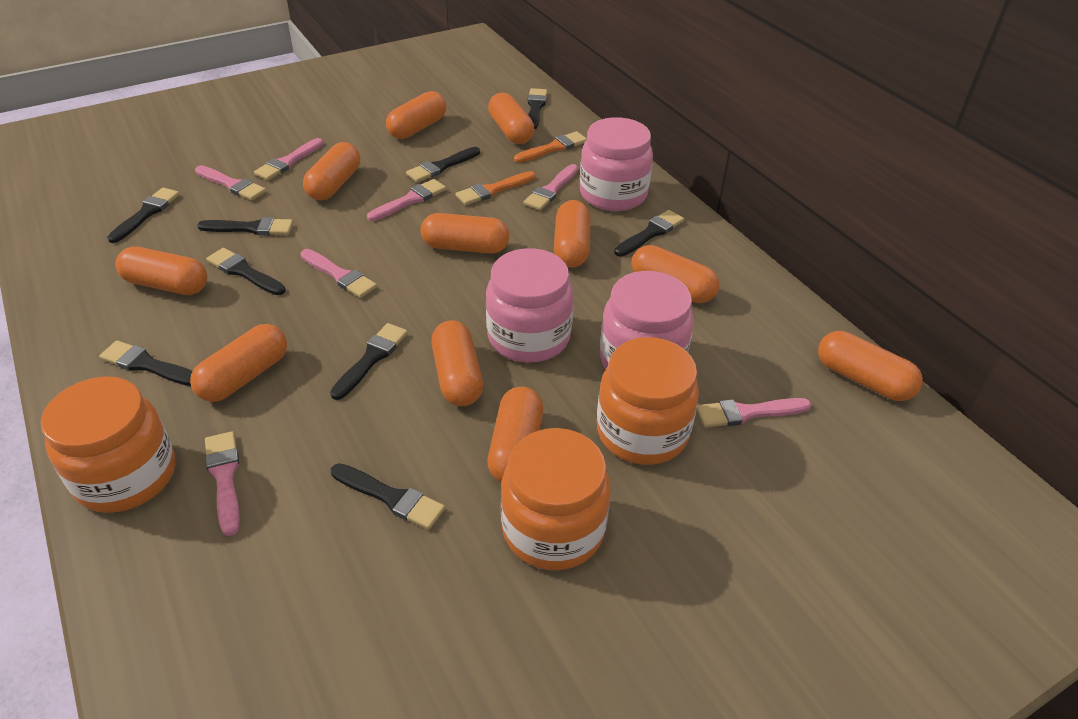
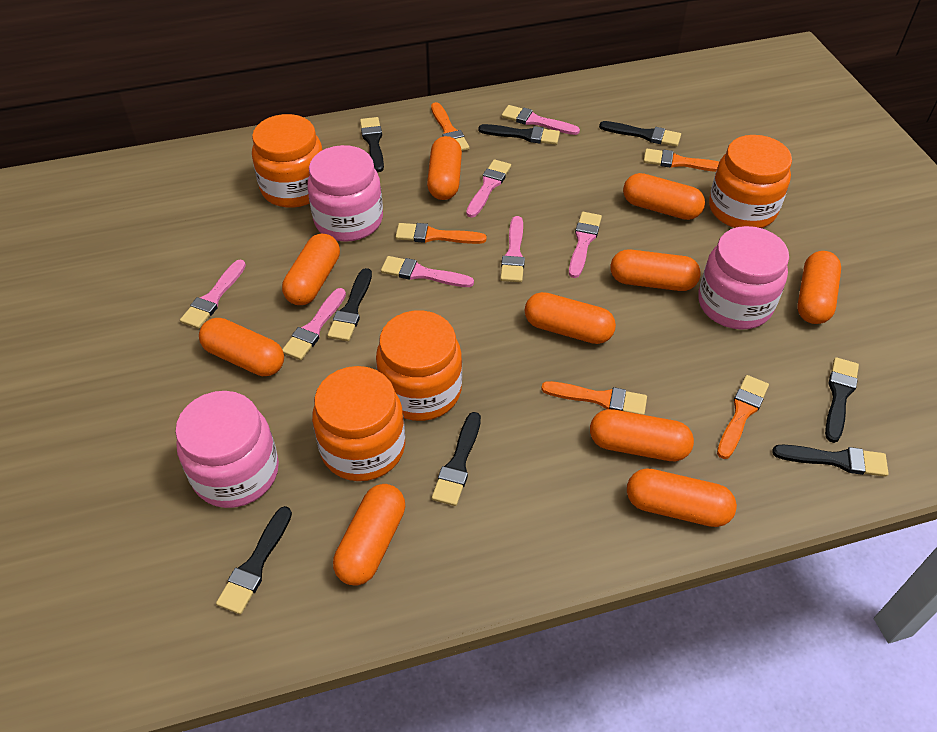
black brush: [99,340,192,386] [107,188,180,243] [197,217,293,235] [206,248,286,295] [330,323,408,400] [331,463,445,530] [406,147,480,182] [528,88,548,129] [614,210,684,257] = 9 -> [216,506,292,615] [327,268,372,341] [360,117,384,172] [432,412,481,506] [478,124,560,145] [599,121,681,147] [772,445,889,477] [825,357,859,443] = 8
orange brush: [456,171,535,205] [514,131,587,163] = 2 -> [395,223,487,244] [431,102,469,151] [541,381,647,415] [644,149,719,172] [717,375,769,459] = 5
orange capsule: [116,246,207,295] [190,324,287,402] [303,142,360,200] [386,91,447,139] [421,213,509,254] [431,320,483,406] [487,387,543,483] [488,93,535,144] [554,200,591,268] [631,245,719,303] [818,331,923,401] = 11 -> [199,318,284,376] [282,233,340,305] [333,484,405,586] [427,136,462,200] [525,292,616,344] [590,409,694,461] [611,249,701,291] [623,173,705,220] [627,468,737,527] [797,251,841,324] = 10
orange jar: [41,376,175,513] [501,428,611,570] [597,337,699,465] = 3 -> [252,114,322,208] [312,366,405,481] [376,311,462,421] [709,135,792,228] = 4

